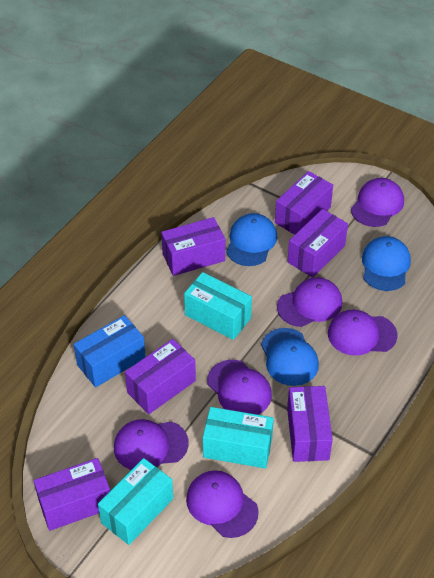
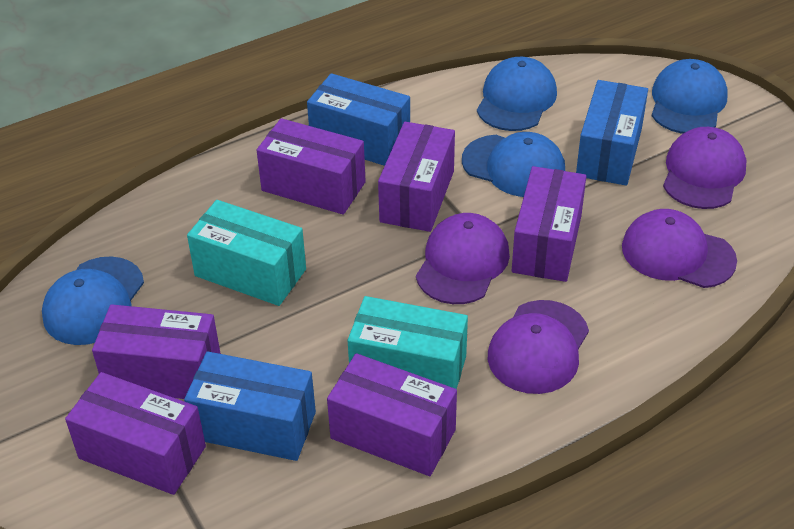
blue box: [74,315,146,387] = 1 -> [184,351,316,461] [307,73,410,166] [576,80,648,186] = 3
blue cap: [226,213,277,266] [261,328,319,386] [362,236,411,291] = 3 -> [42,256,144,345] [462,132,565,197] [477,57,557,131] [652,59,728,134] = 4
purple cap: [114,419,189,470] [186,470,259,538] [207,360,272,415] [277,277,342,327] [328,310,398,356] [351,178,404,227] = 6 -> [416,213,510,304] [488,300,589,394] [622,209,737,288] [663,127,747,209] = 4
turquoise box: [98,458,173,545] [184,272,252,340] [203,407,274,469] = 3 -> [187,200,306,306] [348,296,468,389] = 2

